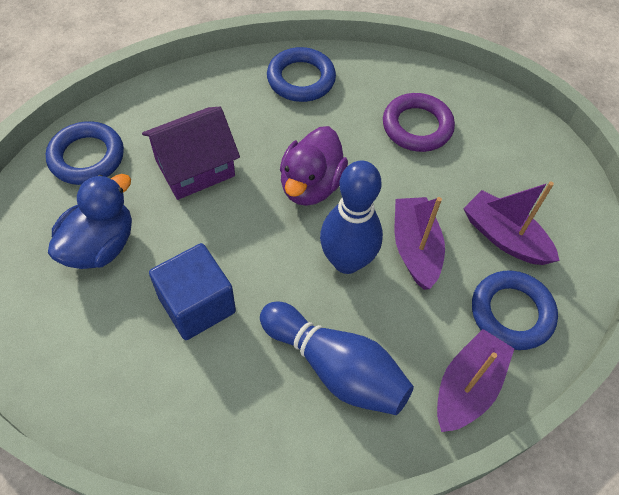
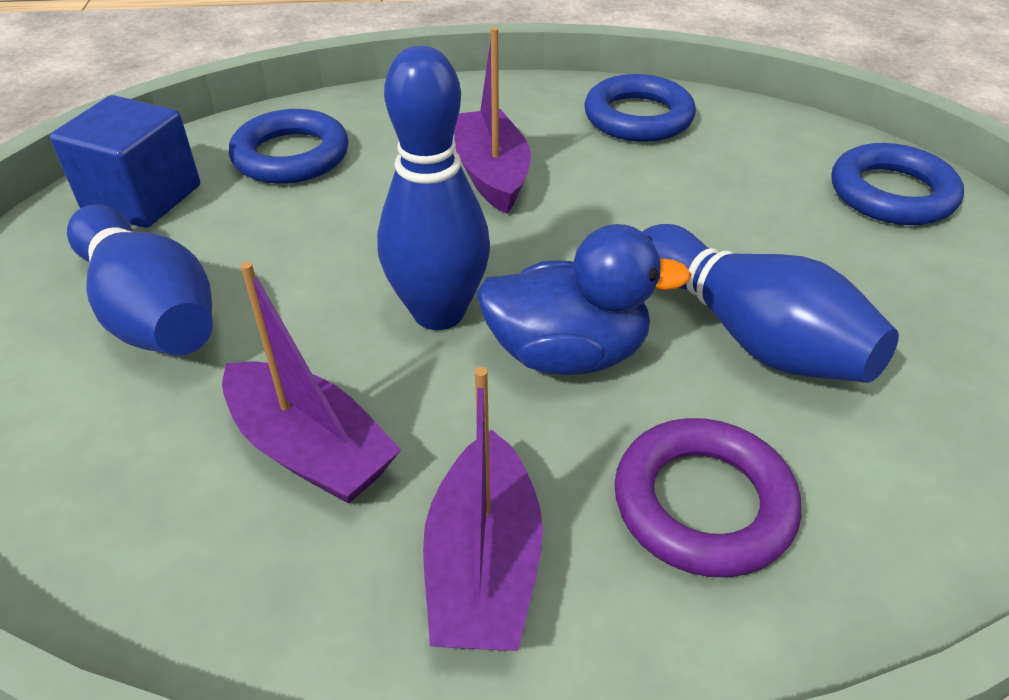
blue bowling pin: [260,302,414,415] [320,160,383,274] = 2 -> [67,204,213,356] [377,46,490,330] [643,224,899,383] = 3
purple duck: [280,126,348,206] = 1 -> none = 0
purple house: [142,107,240,200] = 1 -> none = 0

